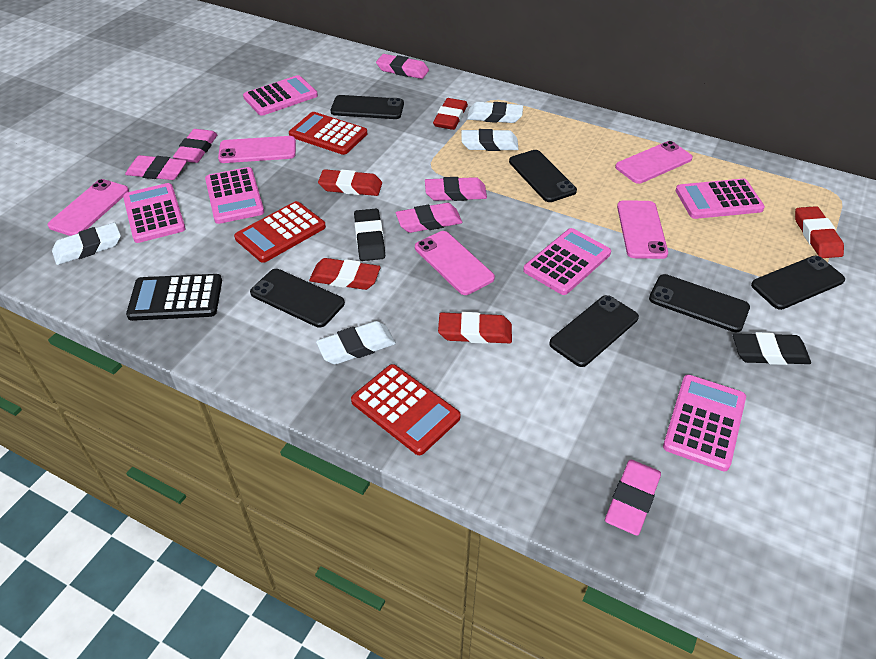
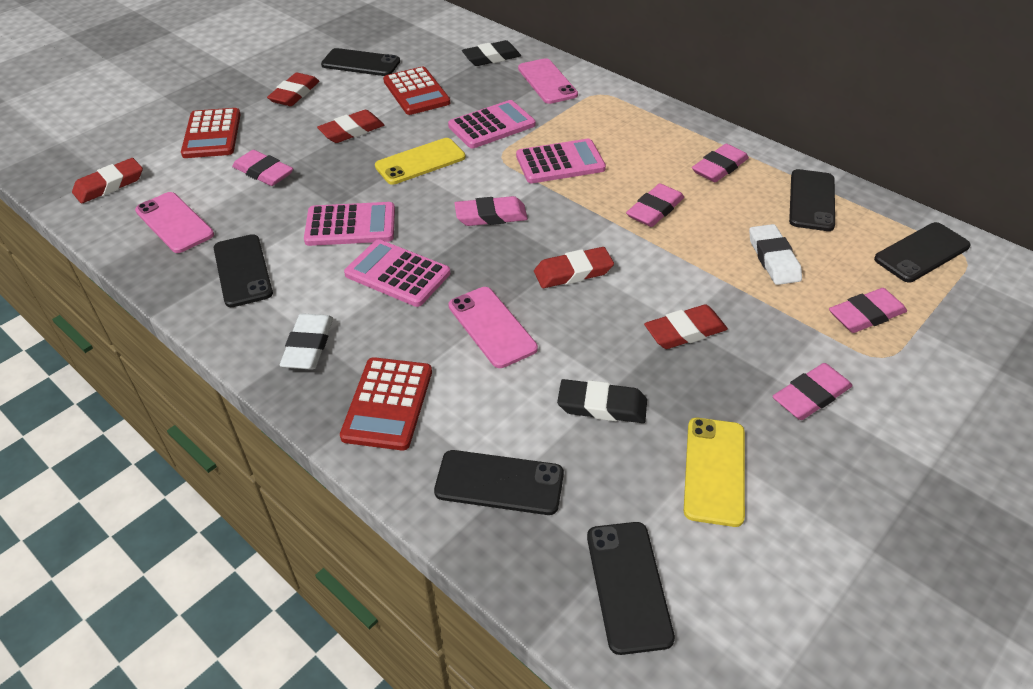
black calculator: [126,274,222,321] = 1 -> none = 0
pink calculator: [123,183,186,243] [205,167,264,224] [243,75,318,116] [523,228,611,295] [663,375,746,471] [675,179,765,219] = 6 -> [304,202,395,246] [344,239,450,307] [448,100,535,148] [516,139,606,183] = 4
pink phone: [48,179,129,236] [218,136,296,163] [415,231,495,295] [615,141,693,184] [617,200,668,259] = 5 -> [135,192,214,253] [448,287,538,368] [518,58,578,104] = 3
white eraser: [52,222,121,265] [316,321,396,364] [461,129,519,151] [467,102,523,123] = 4 -> [280,314,333,370] [749,224,802,285] = 2
yellow phone: none = 0 -> [375,138,465,185] [684,418,745,527] = 2

